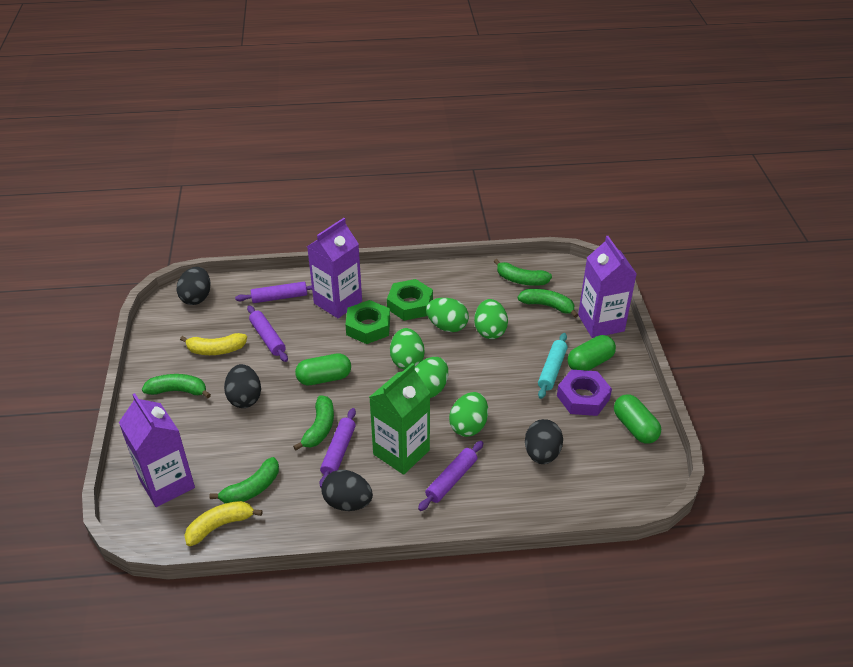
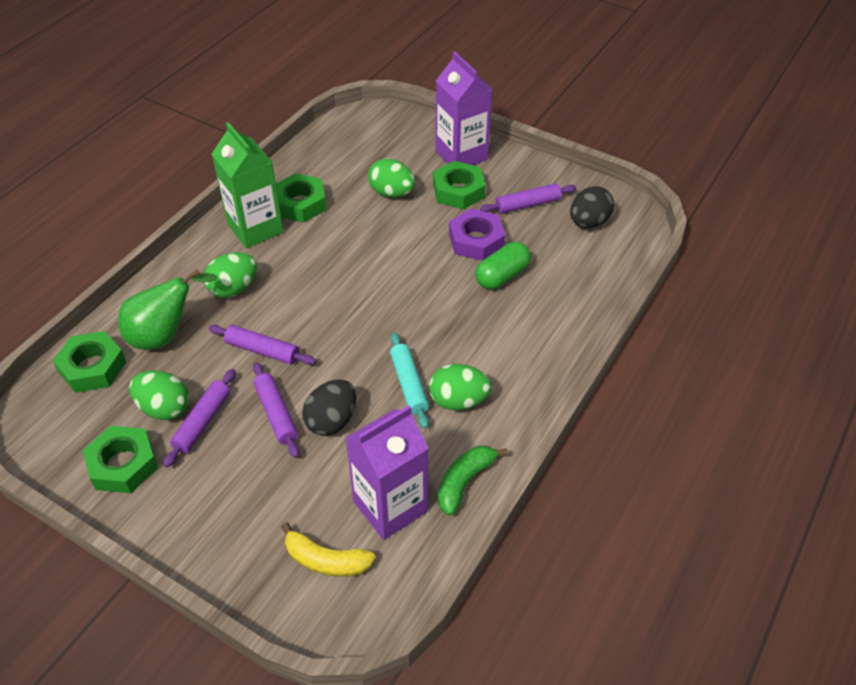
black egg: [176,267,211,305] [224,364,261,408] [321,470,373,511] [525,419,563,464] = 4 -> [302,379,356,436] [570,186,614,228] = 2
green banana: [142,374,211,398] [209,457,279,503] [293,395,334,451] [494,259,552,286] [518,289,578,318] = 5 -> [438,446,508,516] = 1
green capsule: [295,353,351,385] [568,335,616,371] [614,394,661,444] = 3 -> [475,242,531,289] = 1
green egg: [390,328,424,370] [415,357,448,398] [426,298,469,332] [449,392,488,437] [474,299,508,339] = 5 -> [129,370,189,420] [204,252,257,298] [368,158,415,198] [429,364,491,410] = 4
green nut: [345,300,390,344] [387,279,433,321] = 2 -> [53,331,126,393] [83,426,158,493] [276,173,327,223] [433,161,486,210] = 4
green pear: none = 0 -> [118,269,218,350] = 1
purple carton: [119,393,195,507] [307,218,362,318] [578,236,637,338] = 3 -> [345,405,429,540] [435,51,493,165] = 2
yellow banana: [180,333,247,355] [184,501,263,546] = 2 -> [281,522,376,577] = 1

